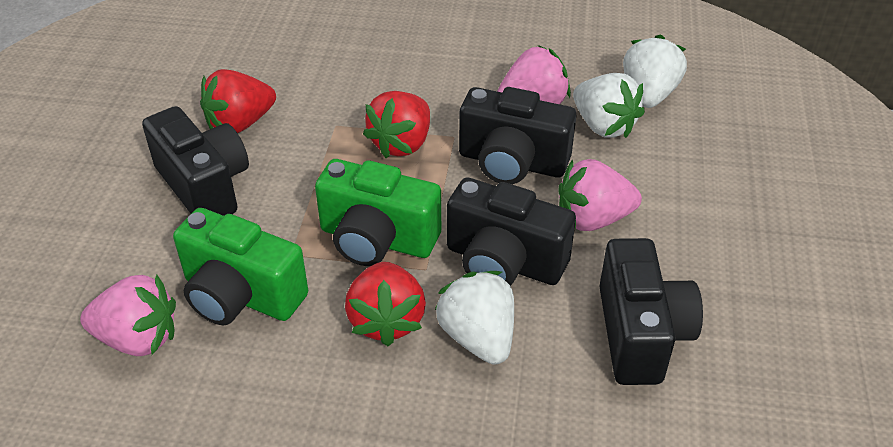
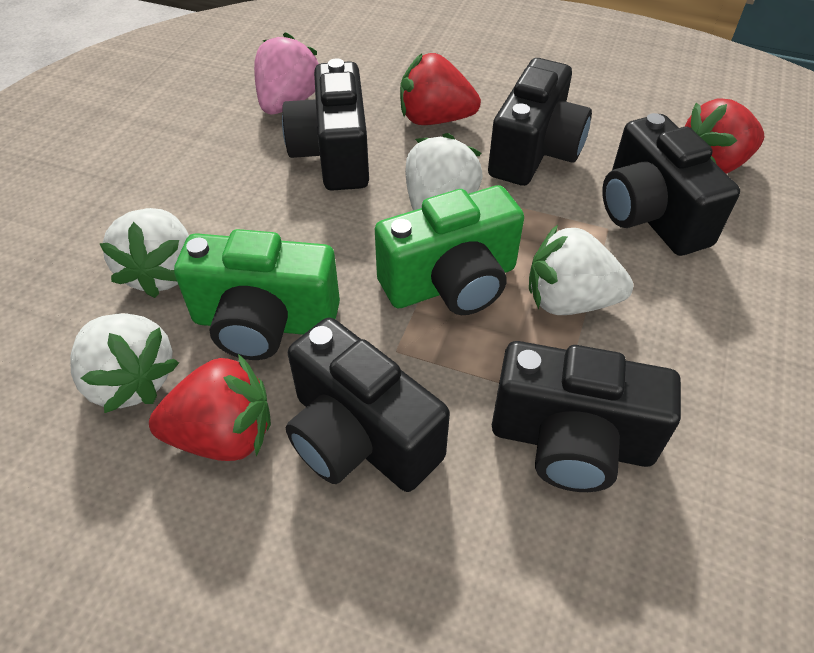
black camera: [142,106,249,216] [447,177,576,286] [459,87,576,184] [599,238,703,385] = 4 -> [282,58,369,191] [286,317,450,492] [488,58,592,186] [492,341,681,492] [602,113,740,256] = 5
pink strawberry: [80,275,176,356] [497,45,571,104] [558,159,642,231] = 3 -> [254,32,319,114] = 1
white strawberry: [434,271,514,365] [573,73,645,138] [623,34,687,108] = 3 -> [70,313,179,413] [100,208,189,298] [405,133,483,211] [529,225,633,315] = 4

